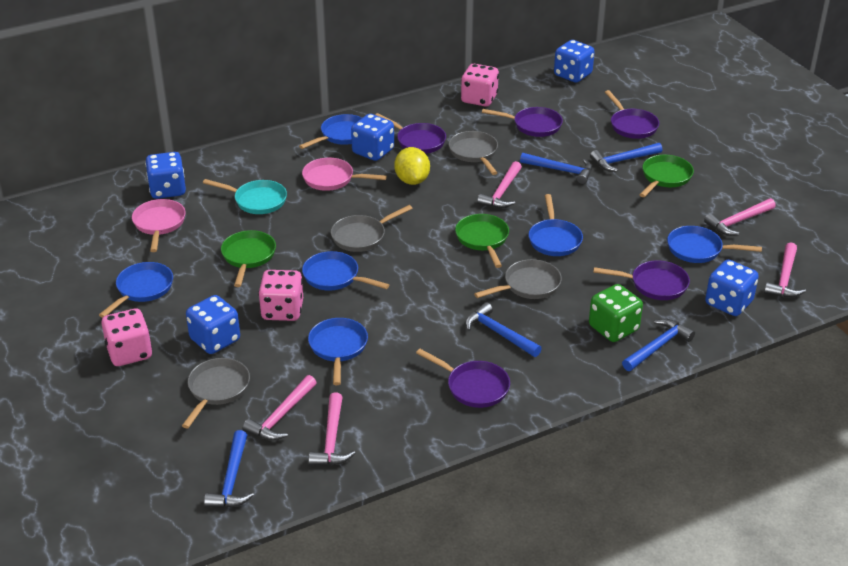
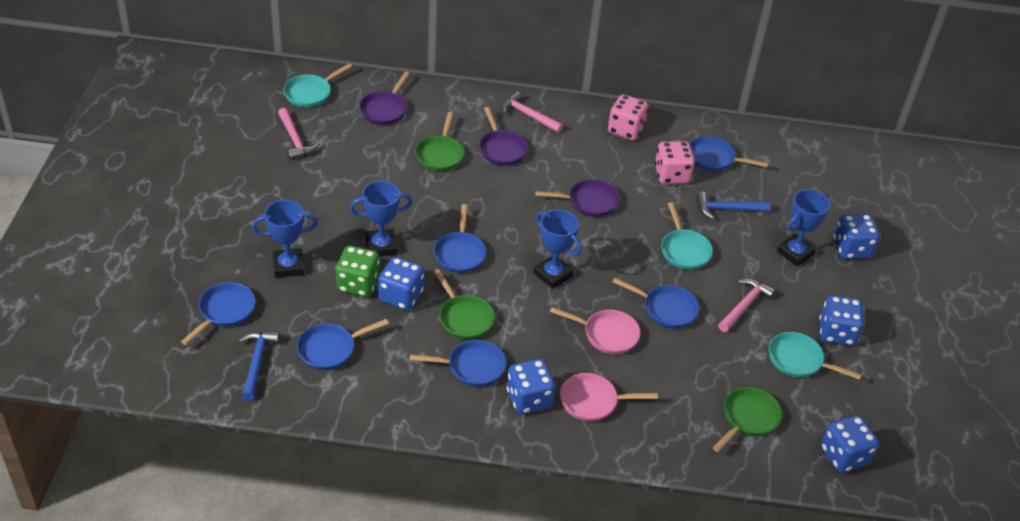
blue hammer: [204,430,254,507] [465,302,542,357] [520,153,592,184] [590,143,662,172] [622,319,695,371] = 5 -> [238,331,280,400] [697,192,771,220] = 2
blue trophy: none = 0 -> [252,200,318,277] [349,181,413,257] [534,209,581,289] [777,189,830,266] = 4
grey pan: [182,358,250,428] [331,205,413,252] [449,131,498,175] [474,259,562,299] = 4 -> none = 0
pink dice: [101,308,152,366] [258,270,303,321] [461,64,499,107] = 3 -> [608,94,648,140] [655,141,695,184] = 2
pink hammer: [243,375,317,440] [309,392,355,466] [477,161,522,208] [704,198,776,235] [764,242,806,297] = 5 -> [278,108,319,160] [501,91,563,133] [718,278,776,332] = 3
purple pan: [375,113,446,154] [416,349,510,408] [482,107,563,137] [593,260,690,300] [605,90,659,139] = 5 -> [359,72,410,125] [479,107,527,166] [535,179,619,217] = 3
turquoise pan: [203,179,287,214] = 1 -> [283,63,352,107] [661,202,713,270] [769,332,862,380] = 3
yellow lemon: [394,147,430,185] = 1 -> none = 0

